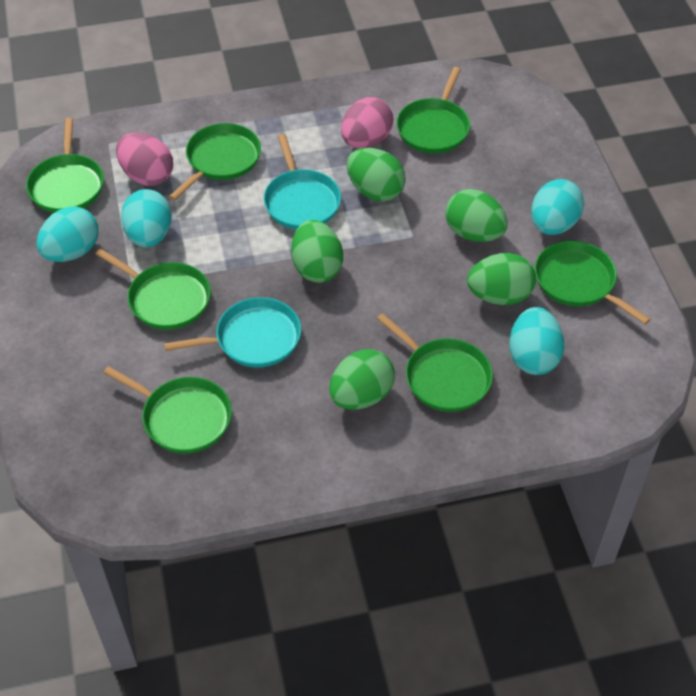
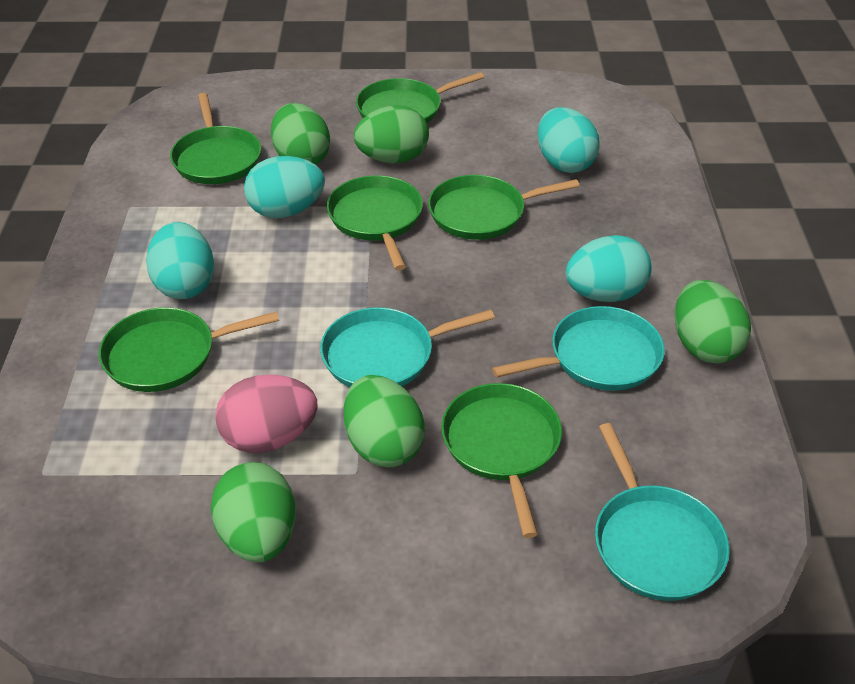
green pan: [26,118,104,213] [96,248,211,330] [104,366,232,454] [169,123,261,201] [377,313,493,412] [396,67,470,154] [535,241,651,325] = 7 -> [99,307,279,392] [170,93,261,184] [327,176,423,270] [356,72,484,123] [428,175,580,240] [441,383,562,538] = 6
pink egg: [116,133,173,186] [341,97,393,149] = 2 -> [215,375,318,453] = 1
turquoise pan: [164,297,301,367] [263,134,341,229] = 2 -> [320,307,495,387] [492,306,665,391] [595,423,730,601] = 3

